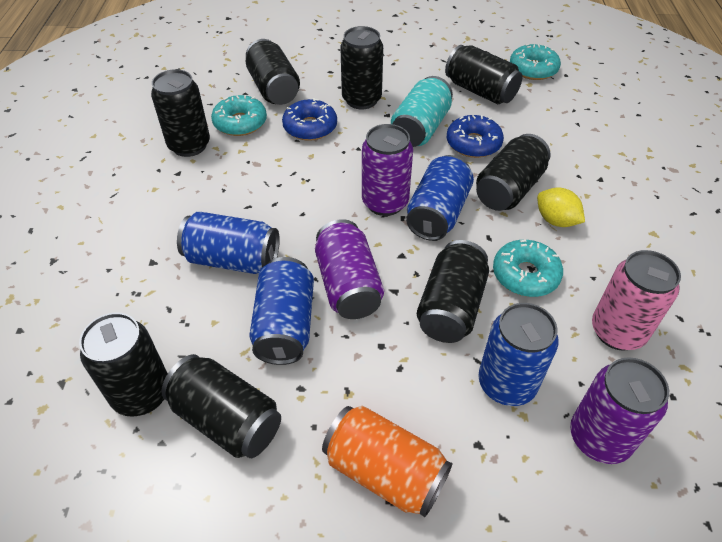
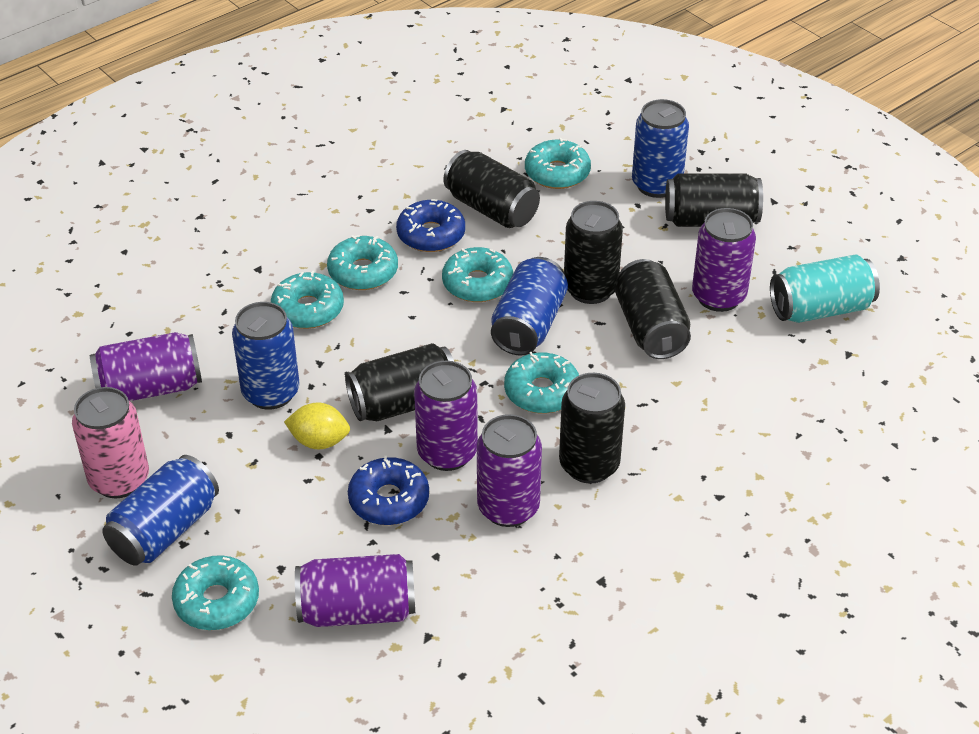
black can: [79,313,168,417] [151,69,210,157] [161,354,281,458] [246,39,300,105] [340,26,383,109] [417,240,489,343] [445,45,523,104] [476,134,551,211] = 8 -> [345,343,454,421] [443,150,540,228] [559,373,625,484] [564,201,623,304] [615,259,691,359] [665,173,763,227] = 6
orange can: [322,406,452,518] = 1 -> none = 0
purple can: [315,219,384,319] [362,124,413,216] [570,357,669,464] = 3 -> [90,332,202,401] [295,554,415,627] [414,361,478,471] [477,414,542,527] [692,208,756,312] = 5
turquoise donut: [211,95,267,136] [493,240,563,297] [510,44,561,80] = 3 -> [172,555,259,630] [271,271,344,329] [327,235,398,290] [442,247,513,302] [504,352,579,414] [525,138,591,189] = 6

